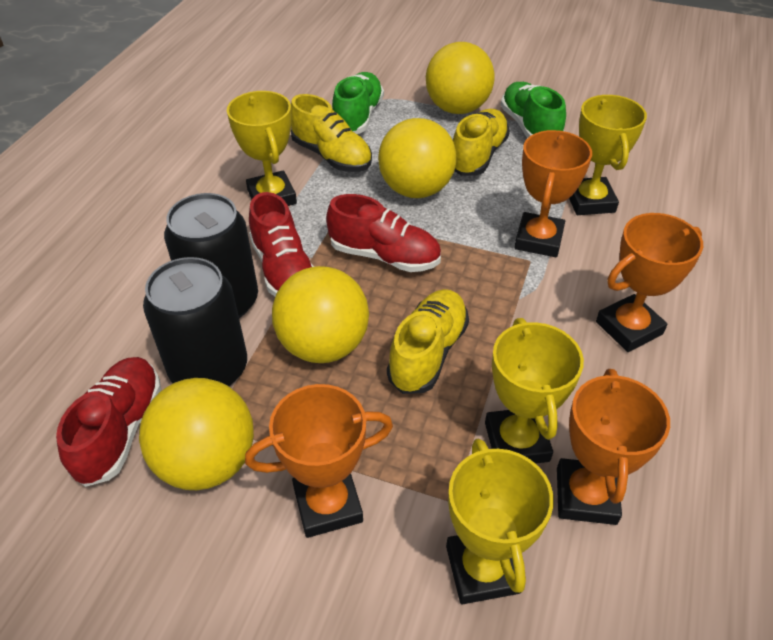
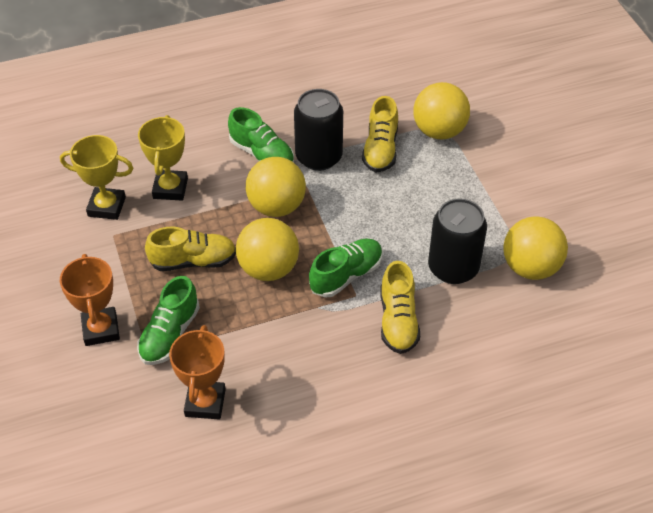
green shoe: [332,72,384,134] [500,82,566,138] = 2 -> [137,276,200,365] [228,107,294,163] [309,238,383,298] = 3
orange trophy: [245,384,393,538] [514,130,592,257] [557,369,670,525] [596,213,703,352] = 4 -> [60,254,120,346] [169,325,226,419] = 2
red shoe: [56,357,161,487] [249,192,314,296] [326,194,441,272] = 3 -> none = 0
yellow trophy: [227,91,297,206] [446,438,554,604] [485,318,584,464] [569,95,647,215] = 4 -> [60,135,133,220] [138,115,188,201] = 2

